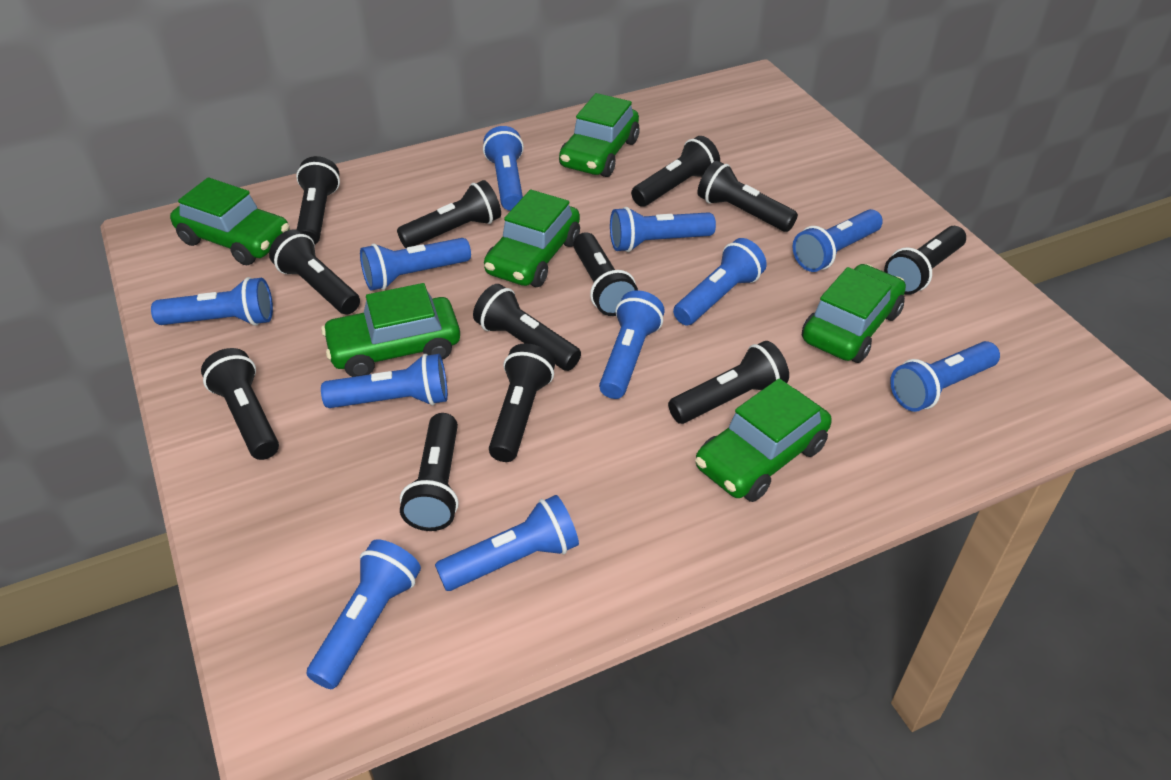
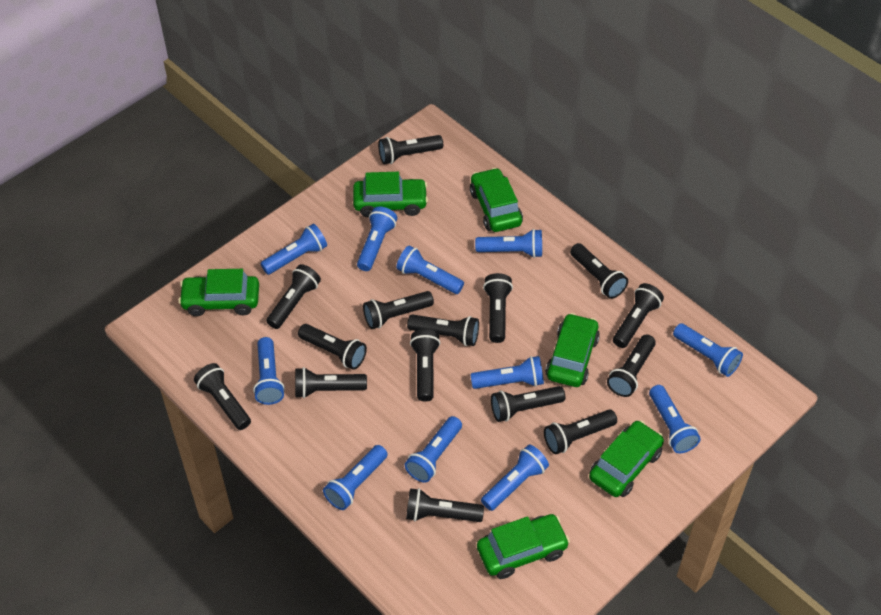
black flashlight: [201,348,279,460] [269,229,360,314] [296,156,340,244] [397,180,501,248] [400,413,459,531] [473,284,581,371] [489,343,555,462] [573,232,638,316] [631,136,720,207] [668,341,789,424] [698,161,798,232] [884,226,966,295] = 12 -> [194,363,251,430] [267,264,321,329] [295,367,367,398] [298,324,367,370] [363,291,434,329] [378,135,443,164] [406,488,484,522] [407,314,479,346] [410,329,440,402] [483,273,513,343] [491,386,565,422] [544,409,617,454] [570,243,628,299] [607,335,656,397] [613,283,664,348] = 15

